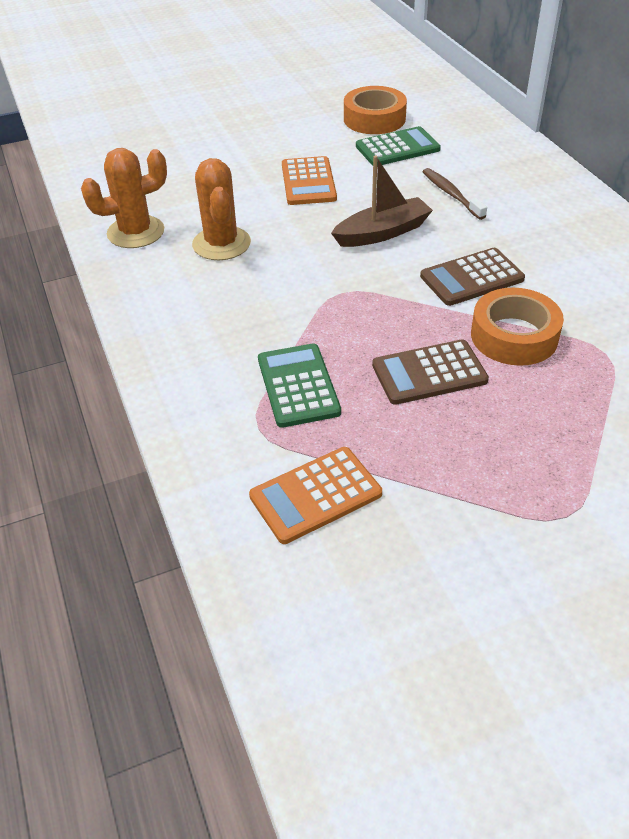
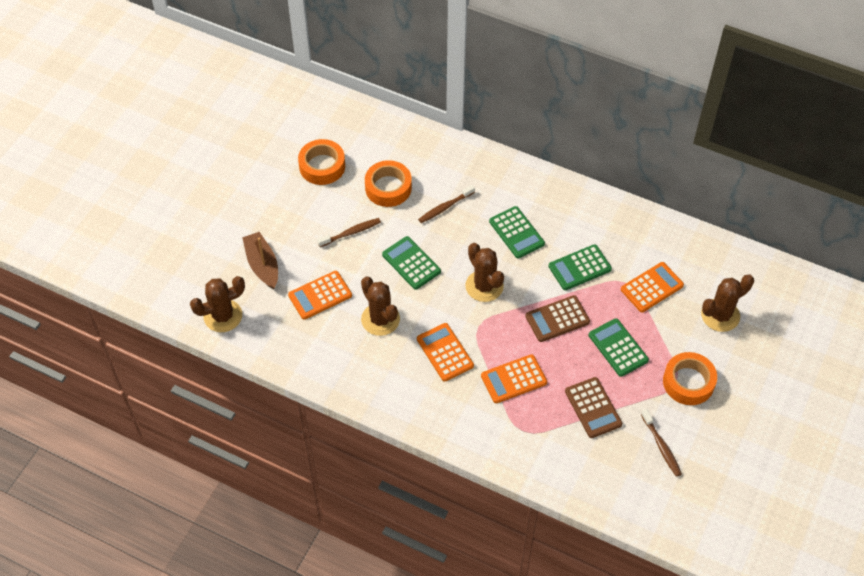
brown cactus: none = 0 -> [190,276,245,332] [361,277,400,336] [465,243,504,302] [701,274,754,332] = 4
brown toothbrush: [422,168,487,220] = 1 -> [317,218,381,247] [418,185,475,223] [641,409,682,477] = 3
green calculator: [258,343,341,428] [356,126,441,166] = 2 -> [382,236,441,290] [489,206,545,259] [549,244,612,290] [589,318,649,377] = 4
orange cactus: [81,148,167,248] [192,158,251,260] = 2 -> none = 0
orange calculator: [249,447,382,544] [282,156,337,205] = 2 -> [288,271,352,320] [417,323,474,381] [481,354,547,403] [621,262,684,312] = 4
orange tape: [344,86,407,134] [471,288,564,366] = 2 -> [298,139,345,185] [365,160,412,207] [663,352,717,405] = 3

